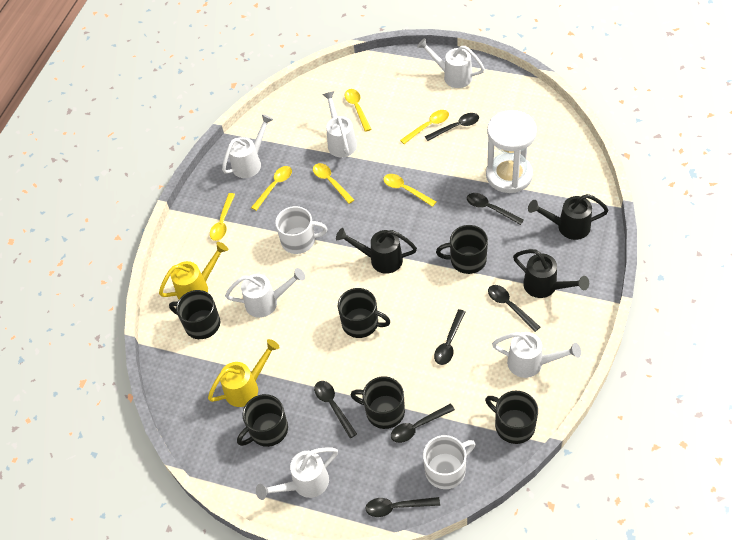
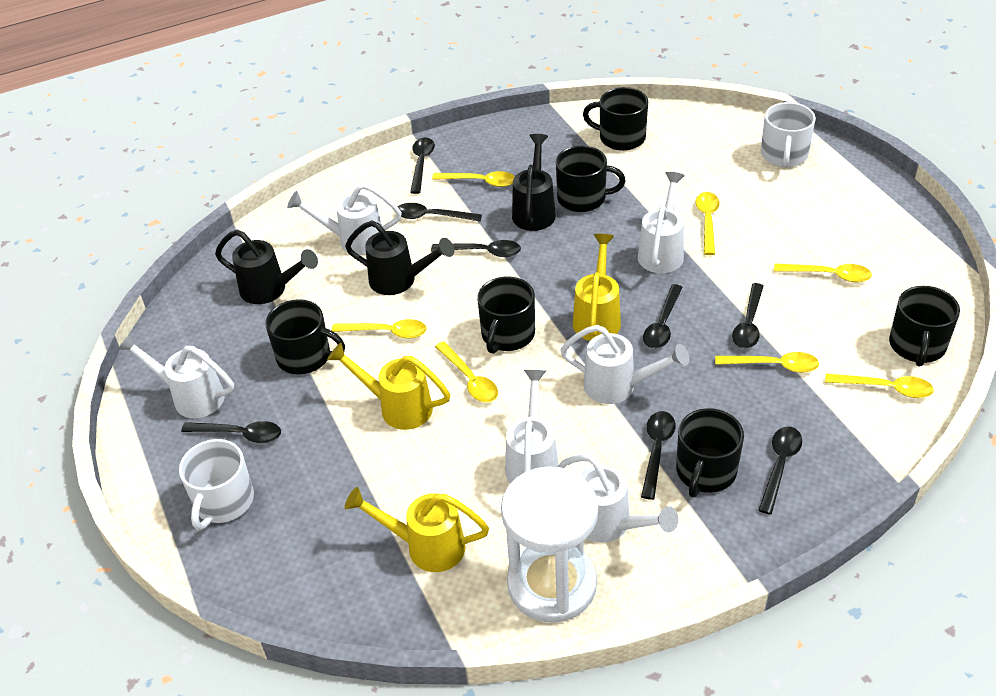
black spoon: [314,381,357,438] [365,497,440,517] [391,403,455,443] [425,113,479,141] [434,309,465,365] [467,193,524,225] [488,285,540,332] = 7 -> [181,421,281,443] [398,203,482,222] [410,137,435,194] [431,240,521,257] [641,411,676,500] [643,284,683,349] [732,283,764,348] [758,426,802,515] = 8
yellow spoon: [210,193,235,241] [251,166,292,211] [313,163,354,204] [345,89,371,132] [383,174,436,207] [400,110,449,144] = 6 -> [332,319,427,339] [432,171,515,187] [435,341,498,402] [695,192,720,255] [715,352,819,373] [774,264,872,282] [825,374,934,398] = 7
yellow watering can: [159,242,228,299] [208,339,280,407] = 2 -> [327,343,450,430] [345,487,489,572] [573,234,621,341] = 3

